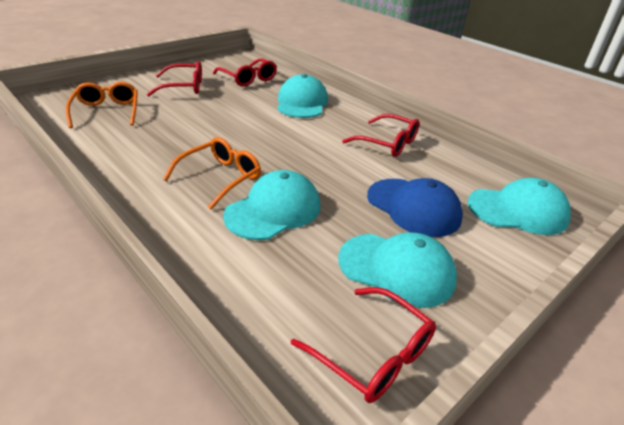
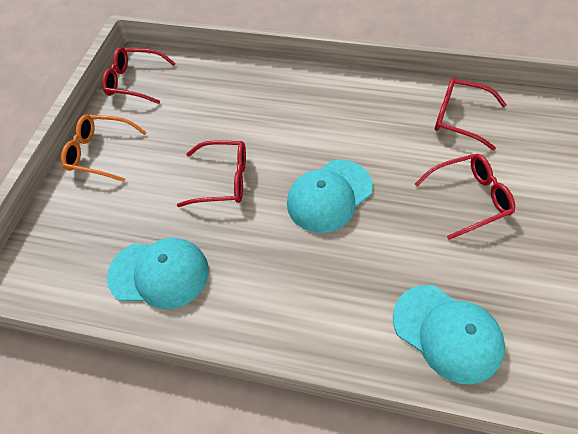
blue cap: [367,178,463,237] = 1 -> none = 0
orange glasses: [66,82,138,128] [163,137,261,210] = 2 -> [61,115,147,182] = 1
turquoise cap: [223,170,321,240] [277,74,328,118] [338,232,457,308] [468,178,571,235] = 4 -> [107,238,209,309] [287,160,373,233] [393,285,505,384] = 3

